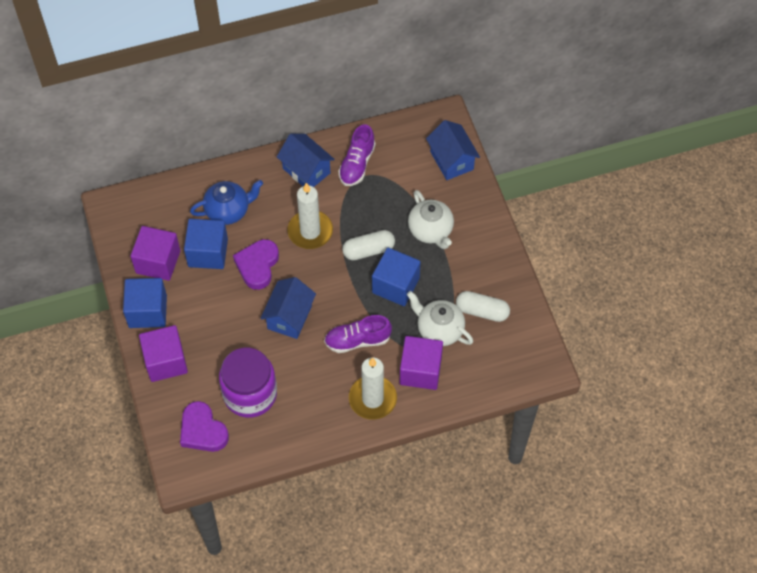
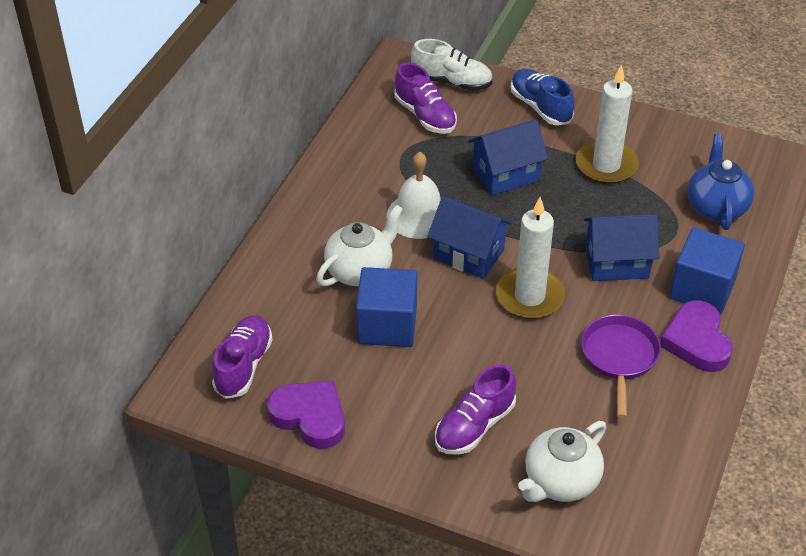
blue cube: [123,278,167,328] [184,219,228,269] [372,248,421,306] = 3 -> [356,267,417,347] [669,227,745,314] = 2
blue shoe: none = 0 -> [511,69,575,125] = 1
purple cube: [130,226,180,281] [139,325,188,382] [400,336,443,390] = 3 -> none = 0
purple jar: [219,348,277,418] = 1 -> none = 0
purple pan: none = 0 -> [581,314,661,418] = 1
purple shoe: [324,315,392,353] [338,124,376,186] = 2 -> [212,315,273,399] [394,63,457,134] [435,364,516,455] = 3
white bell: none = 0 -> [387,152,441,239] = 1
white capsule: [342,230,395,260] [456,291,510,322] = 2 -> none = 0
white shoe: none = 0 -> [411,39,493,91] = 1

